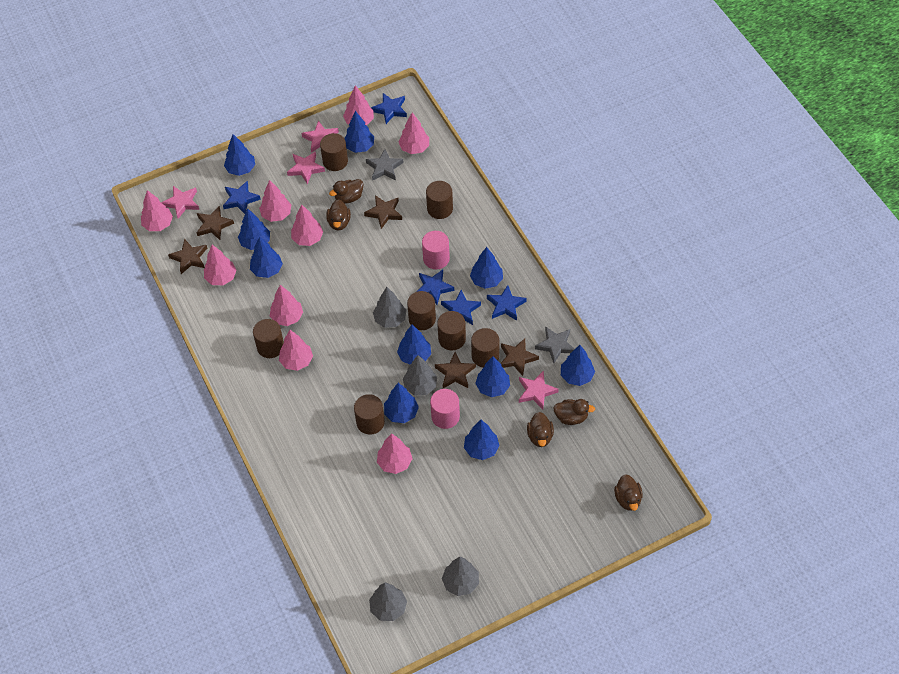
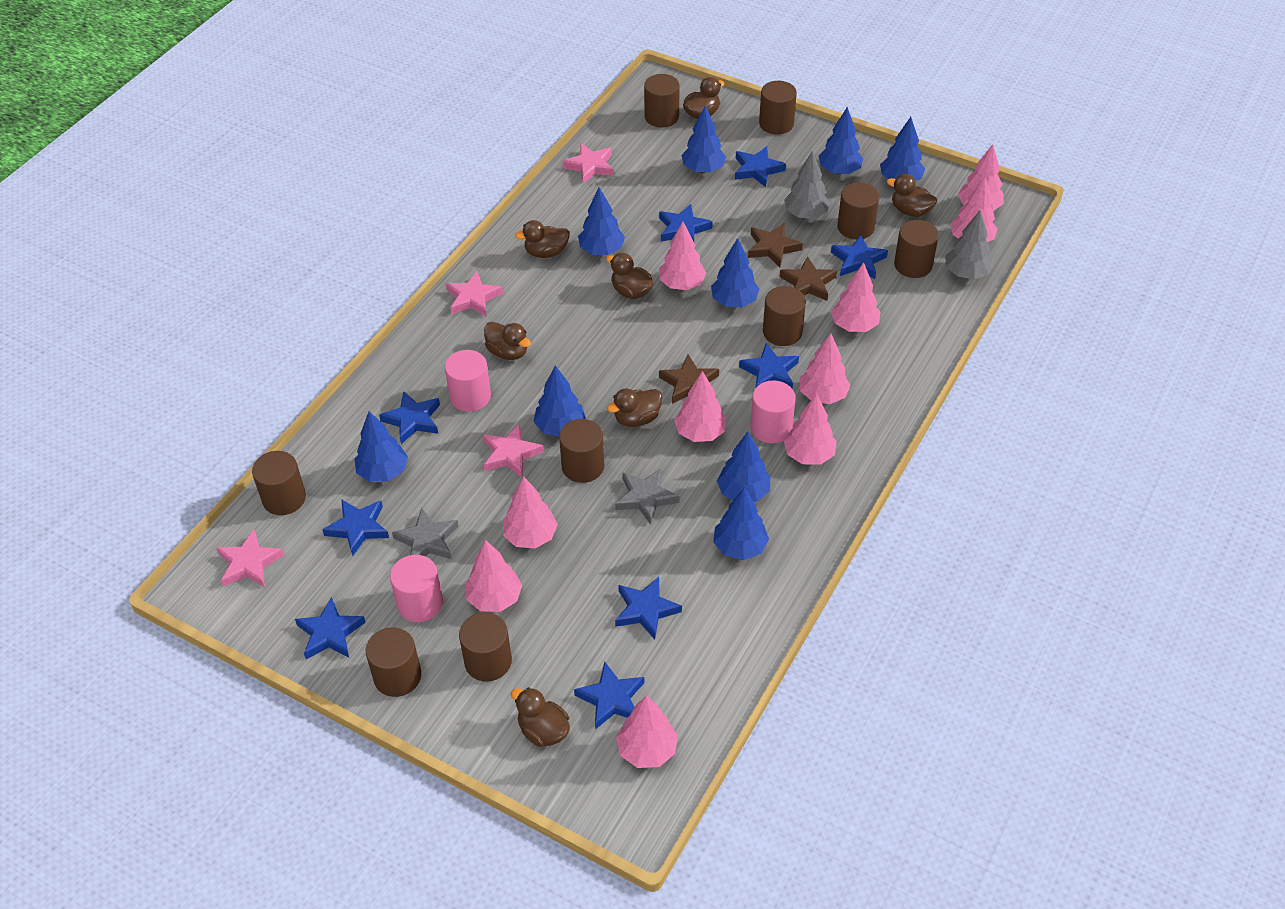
blue star: [223,181,261,214] [371,93,407,124] [416,269,454,305] [441,289,481,325] [487,285,527,321] = 5 -> [295,597,366,659] [322,499,389,556] [379,391,440,444] [574,662,644,729] [615,577,682,639] [659,204,713,242] [735,146,786,187] [739,343,799,389] [831,234,888,279] = 9
blue tree: [224,134,255,176] [238,208,270,250] [250,236,283,278] [344,111,374,153] [384,383,419,423] [397,324,431,365] [464,420,500,460] [470,247,503,289] [475,356,510,397] [561,345,595,386] = 10 -> [354,411,408,482] [533,365,586,437] [578,187,625,255] [682,106,726,173] [711,238,759,307] [713,487,769,560] [717,432,770,502] [819,107,863,175] [880,117,925,181] = 9
brown cylinder: [253,319,284,358] [320,133,348,171] [354,394,385,435] [407,291,436,330] [426,181,453,219] [437,311,466,351] [471,328,499,368] = 7 -> [252,451,306,515] [366,627,421,697] [459,612,512,682] [559,419,604,483] [644,74,680,128] [759,81,797,135] [763,286,806,346] [837,183,879,240] [894,220,939,278] = 9
brown duck: [326,199,351,231] [329,179,364,203] [527,412,554,447] [553,399,595,425] [614,474,643,511] = 5 -> [484,322,531,360] [511,687,570,747] [515,220,570,258] [606,253,653,299] [607,388,662,427] [683,77,725,119] [887,174,937,217] = 7
brown star: [168,239,207,274] [196,206,234,240] [364,195,402,229] [435,352,476,388] [500,338,539,376] = 5 -> [659,355,719,404] [748,223,803,267] [780,256,837,301] = 3
grey tree: [369,583,407,621] [373,287,406,328] [403,355,437,396] [442,557,479,596] = 4 -> [784,151,830,219] [945,210,993,279] = 2
pink cylinder: [422,231,450,269] [430,389,460,429] = 2 -> [390,555,443,622] [445,350,491,412] [750,380,796,443] = 3
pink tree: [141,190,173,231] [204,245,237,285] [259,180,291,222] [270,285,303,326] [279,330,313,371] [291,205,323,246] [343,85,374,126] [377,433,413,474] [398,112,429,154] = 9 -> [465,540,522,612] [503,477,558,549] [616,695,678,768] [659,222,707,290] [674,371,727,442] [784,394,837,465] [799,333,850,404] [831,263,880,332] [950,176,998,242] [958,144,1004,211] = 10

